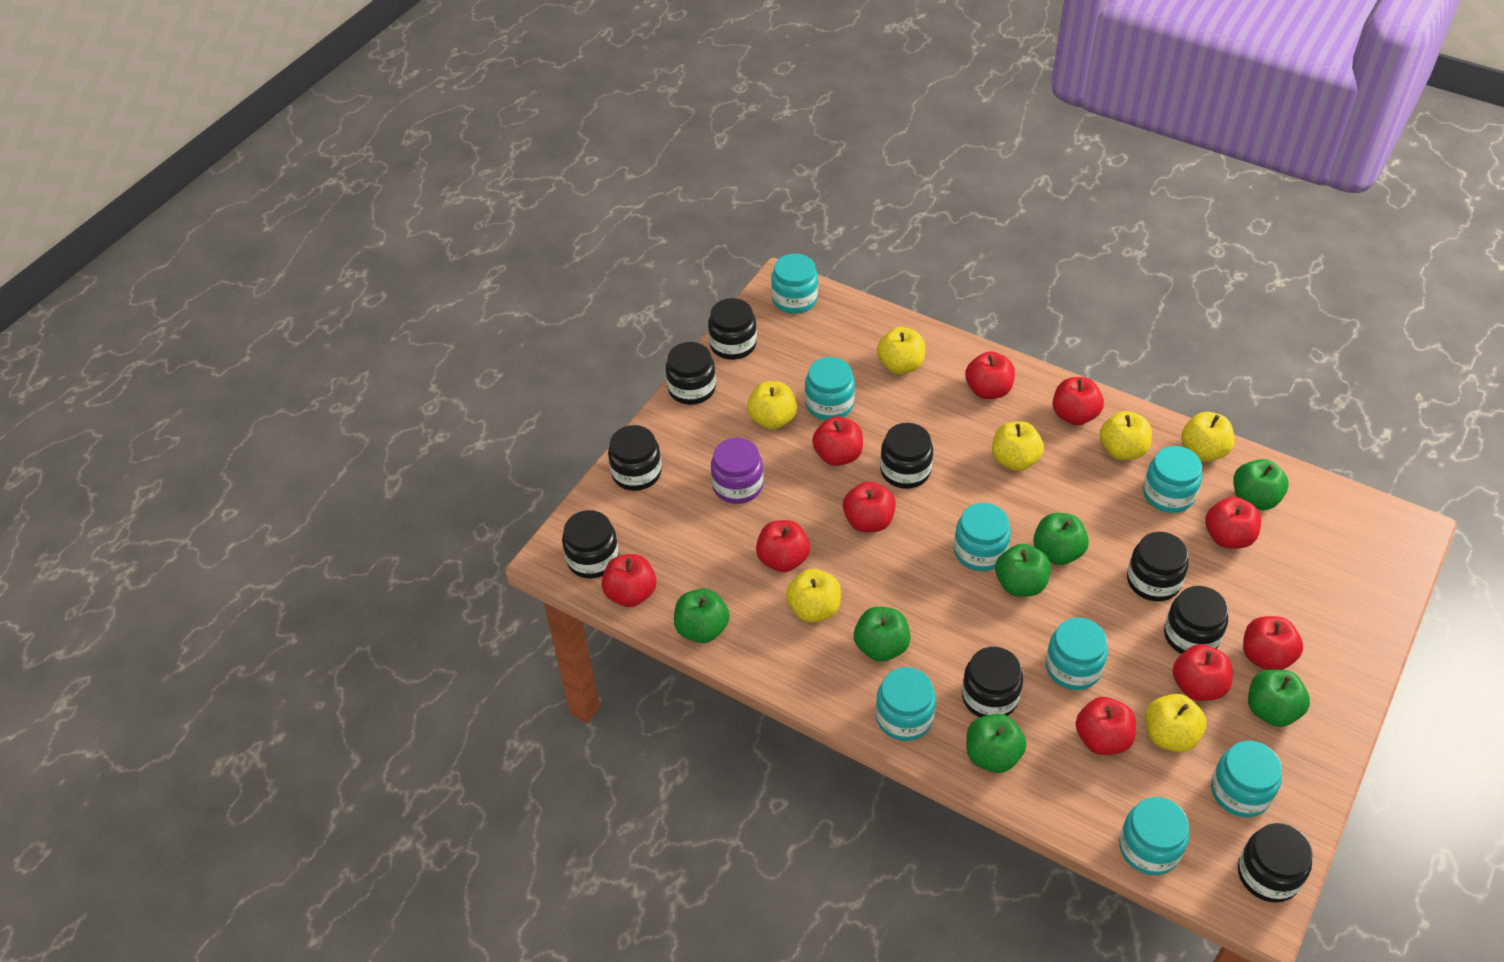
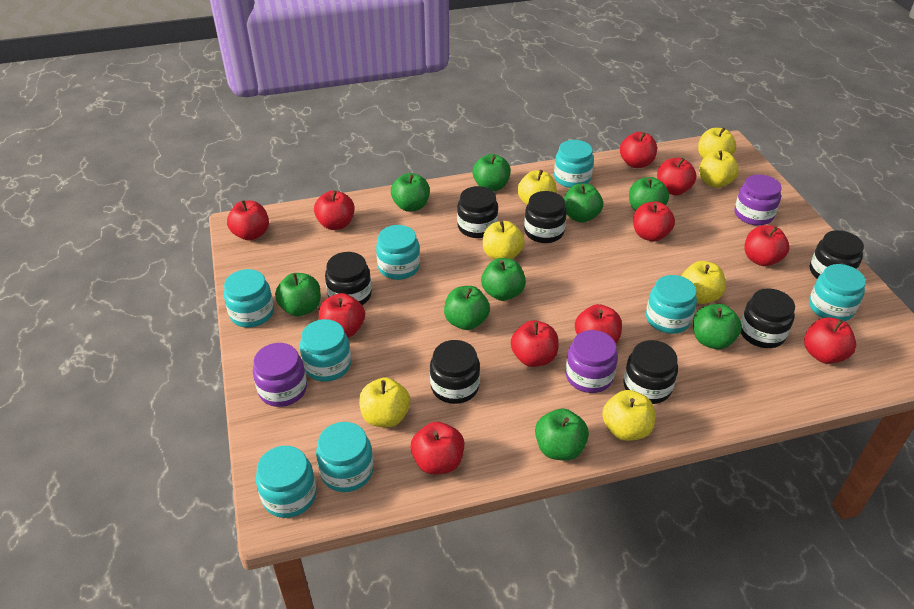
black jar: [562,510,619,578] [608,425,662,491] [666,342,716,405] [708,298,757,360] [880,423,933,489] [962,647,1023,717] [1127,532,1188,601] [1164,586,1228,654] [1238,823,1313,903] = 9 -> [325,252,372,305] [430,340,480,404] [457,186,498,238] [524,191,567,243] [623,340,678,404] [741,288,795,348] [810,230,864,278] = 7
green apple: [674,589,729,643] [854,607,911,662] [966,714,1026,773] [995,544,1051,597] [1033,513,1089,565] [1233,459,1289,510] [1248,669,1310,727] = 7 -> [275,273,321,316] [391,173,430,212] [444,286,490,330] [473,154,511,191] [481,258,526,301] [535,409,589,461] [564,184,603,223] [629,177,669,211] [693,304,742,349] = 9
purple jar: [711,438,763,504] = 1 -> [253,343,307,407] [566,330,618,393] [734,174,782,226] = 3
red apple: [602,554,657,607] [756,520,810,572] [812,416,863,466] [843,481,896,532] [965,351,1015,399] [1053,377,1104,425] [1076,697,1136,755] [1173,644,1233,701] [1205,497,1261,549] [1243,616,1303,670] = 10 -> [227,200,269,241] [314,191,355,230] [319,293,365,338] [411,422,464,475] [511,320,558,367] [575,304,622,343] [620,132,657,168] [633,201,675,242] [657,158,697,195] [744,225,789,266] [804,317,856,364] = 11

